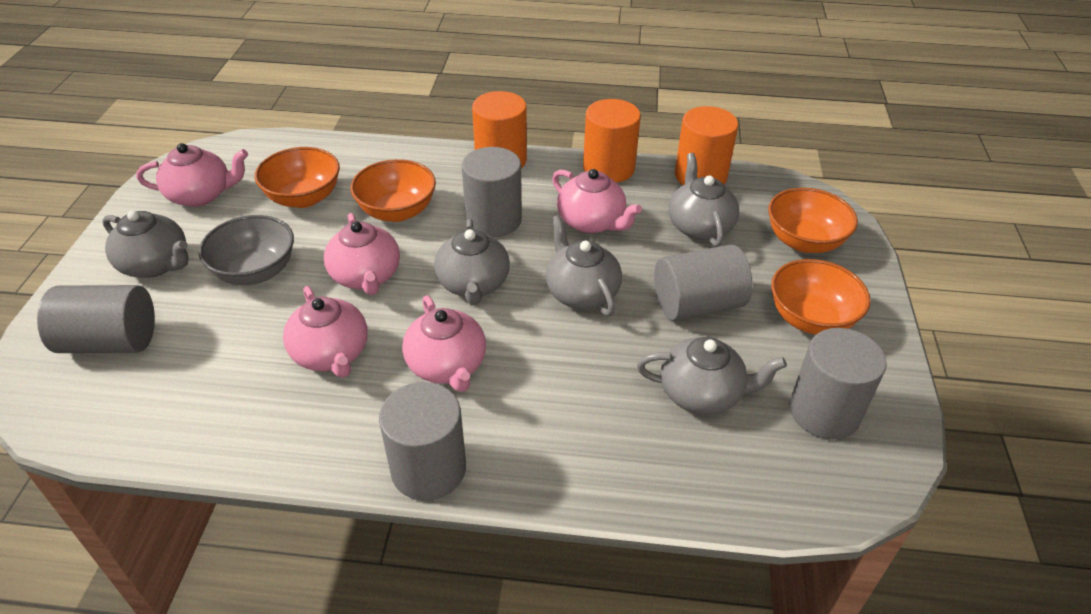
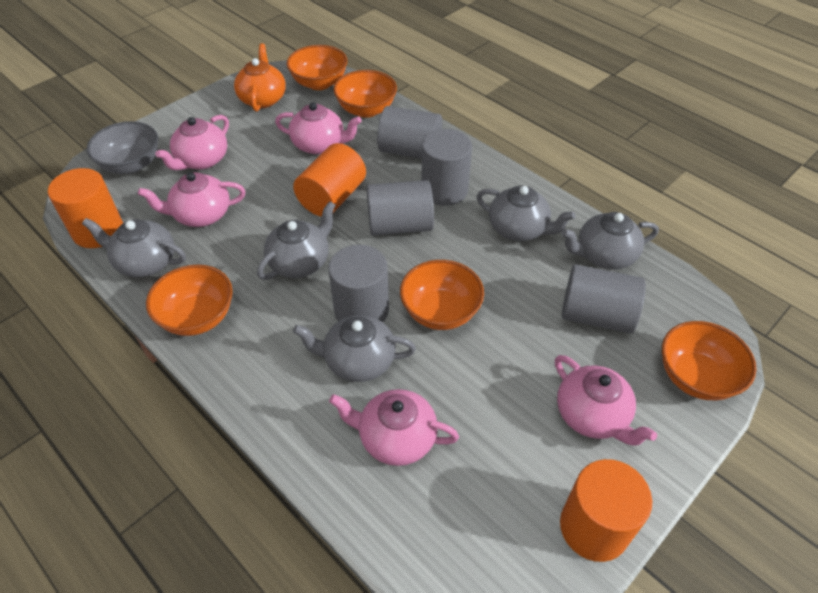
orange bowl: [255,147,340,208] [351,159,436,222] [768,188,858,253] [771,259,871,335] = 4 -> [146,265,233,336] [287,45,348,90] [333,70,397,118] [400,260,484,330] [662,321,757,400] = 5
orange teapot: none = 0 -> [234,44,286,112] = 1

